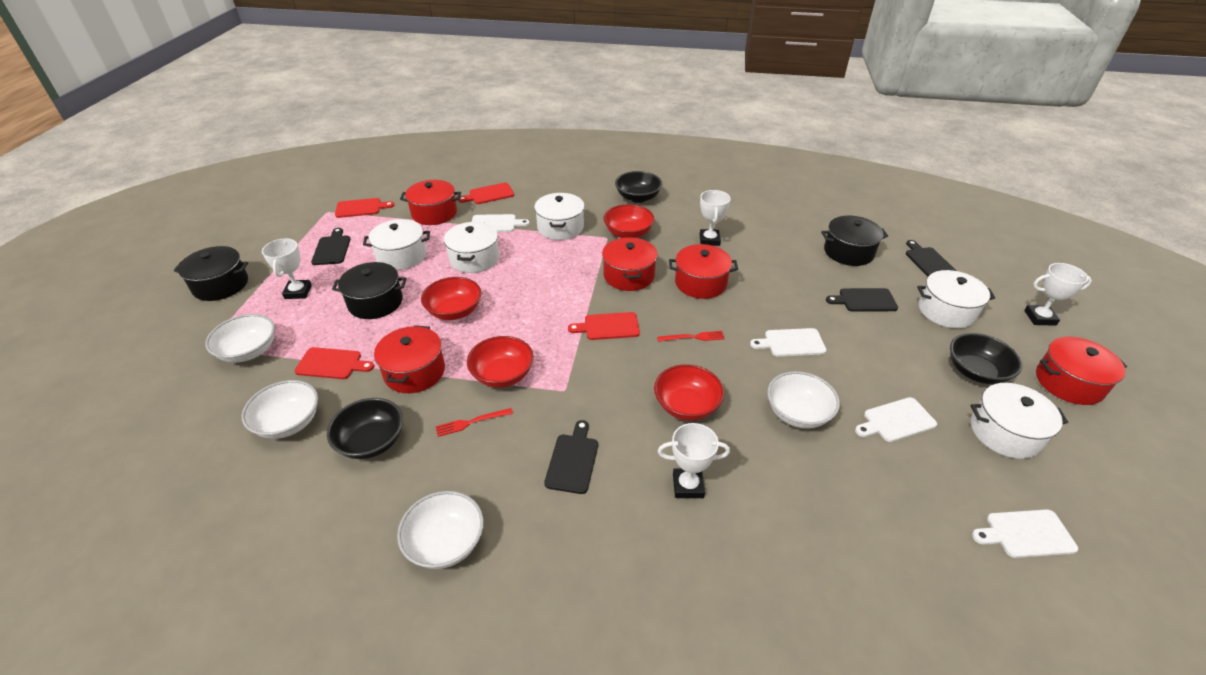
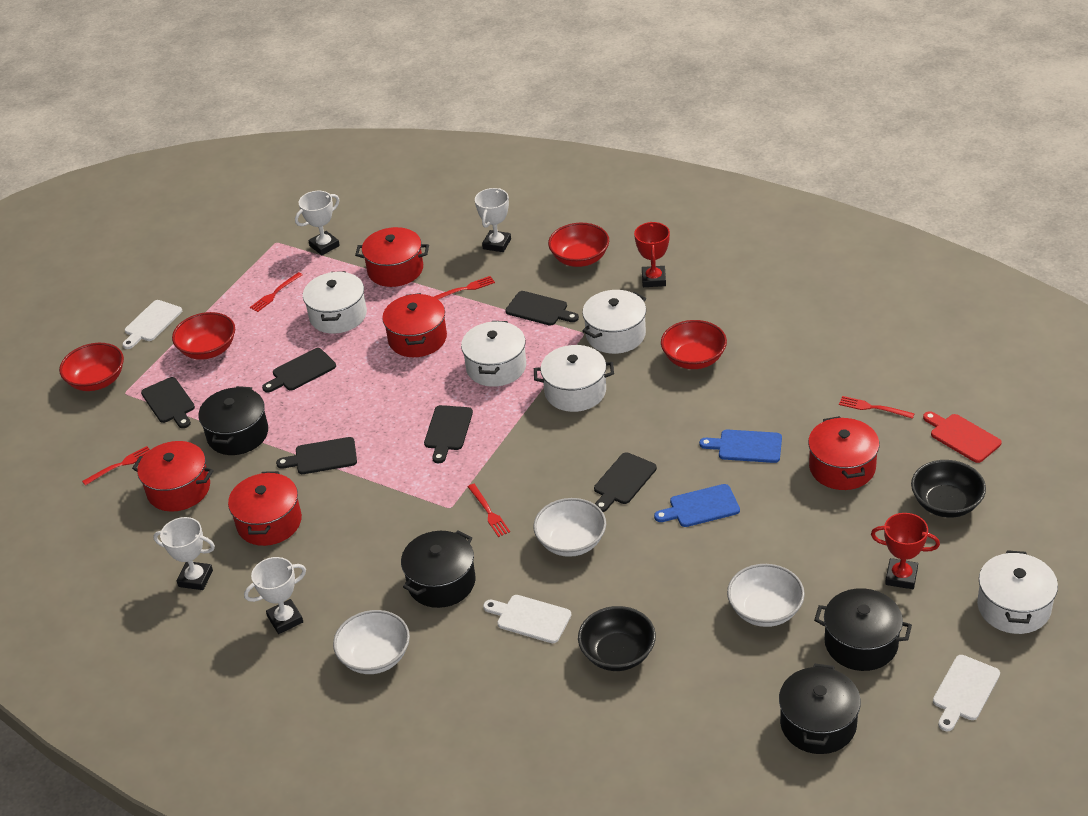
black bowl: [327,398,403,459] [615,171,662,203] [950,333,1022,384] = 3 -> [578,606,656,671] [911,460,986,518] = 2
black cutting board: [311,228,350,265] [544,420,598,494] [826,288,898,312] [906,240,957,277] = 4 -> [141,377,195,428] [262,348,336,393] [276,437,357,474] [424,405,473,463] [505,291,579,326] [594,452,657,512] = 6
black pot: [174,246,248,301] [332,262,407,319] [821,216,888,266] = 3 -> [198,386,268,455] [401,531,476,608] [779,663,861,754] [814,588,912,671] = 4
blue cutting board: none = 0 -> [654,484,740,527] [699,430,782,463] = 2
red cutting board: [294,347,374,379] [335,198,394,218] [458,183,514,204] [568,312,640,340] = 4 -> [923,411,1002,463] = 1
red fork: [436,408,513,437] [657,331,725,342] = 2 -> [82,446,150,486] [250,272,303,312] [434,276,495,300] [468,484,510,537] [839,396,915,419] = 5
red trophy: none = 0 -> [634,222,670,287] [871,513,940,589] = 2
white bowl: [205,314,275,363] [242,380,318,439] [397,491,484,569] [767,371,840,429] = 4 -> [333,610,410,674] [533,498,606,557] [727,564,805,627] = 3
white cutting board: [472,214,530,232] [750,328,826,357] [855,397,937,442] [972,509,1078,558] = 4 -> [122,300,182,349] [483,595,571,643] [933,655,1000,731] = 3

